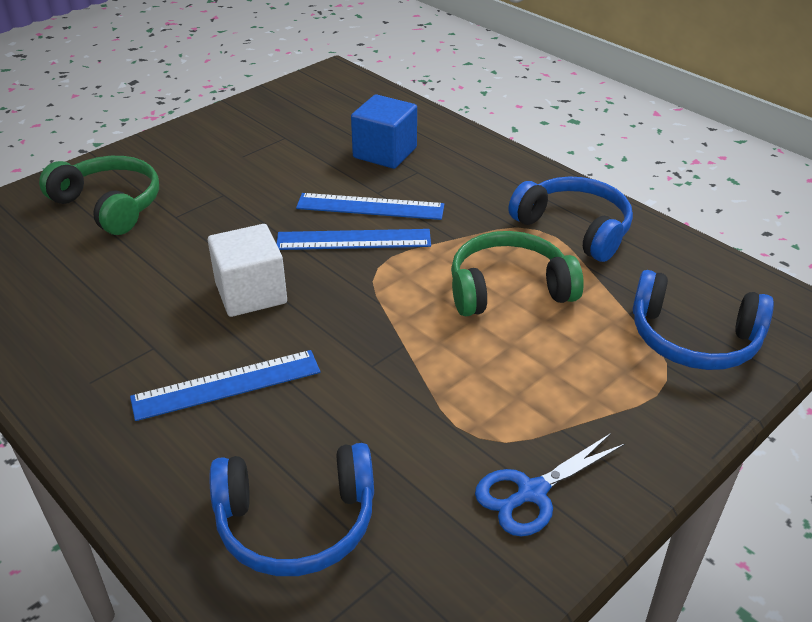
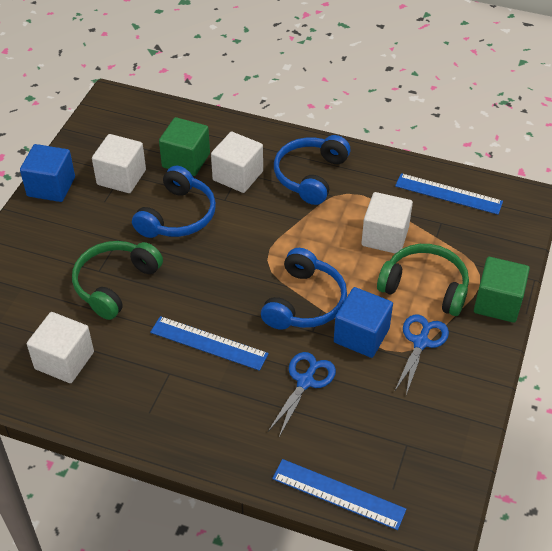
blue cube: [351,94,417,169] = 1 -> [20,144,75,202] [334,287,393,358] = 2
blue scissors: [475,433,625,537] = 1 -> [268,352,336,437] [394,315,449,395] = 2
green cube: none = 0 -> [159,117,210,176] [474,257,530,323] = 2
white cube: [208,224,287,317] = 1 -> [27,312,94,383] [92,134,146,193] [211,132,263,193] [362,192,413,254] = 4

